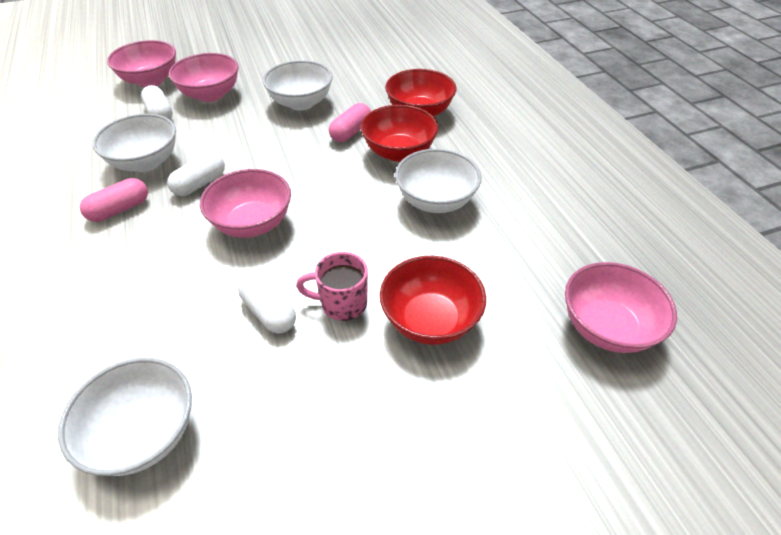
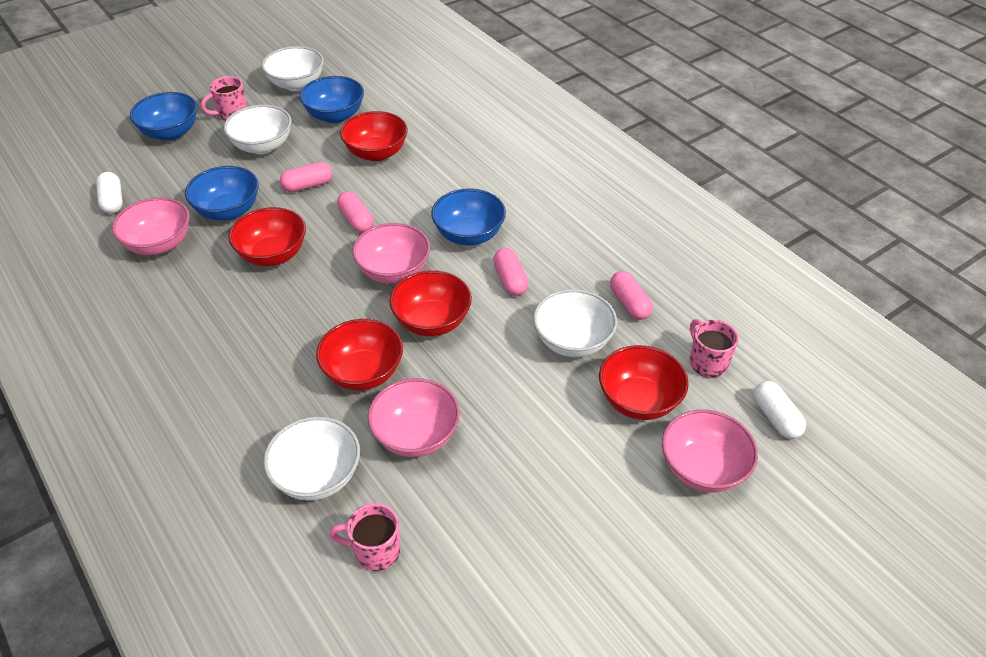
blue bowl: none = 0 -> [130,92,197,141] [185,166,259,220] [300,76,364,123] [431,188,506,245] = 4
pink capsule: [80,178,148,222] [329,103,371,142] = 2 -> [280,162,333,192] [337,191,374,233] [493,248,528,296] [610,271,653,320] = 4
pink mug: [296,252,368,321] = 1 -> [201,76,247,120] [329,503,400,571] [690,319,739,378] = 3
red bowl: [361,105,439,162] [380,256,486,345] [385,69,457,116] = 3 -> [229,207,306,266] [316,319,403,390] [340,111,408,161] [389,270,472,336] [599,345,689,420] = 5
white capsule: [141,85,173,119] [167,153,225,196] [238,274,296,334] = 3 -> [96,172,123,214] [753,381,806,439] = 2

